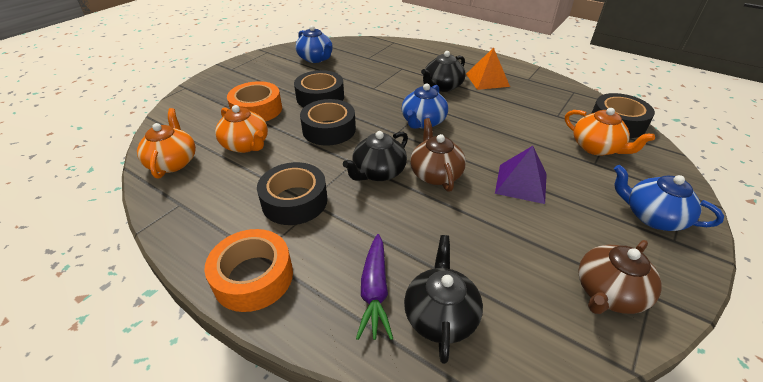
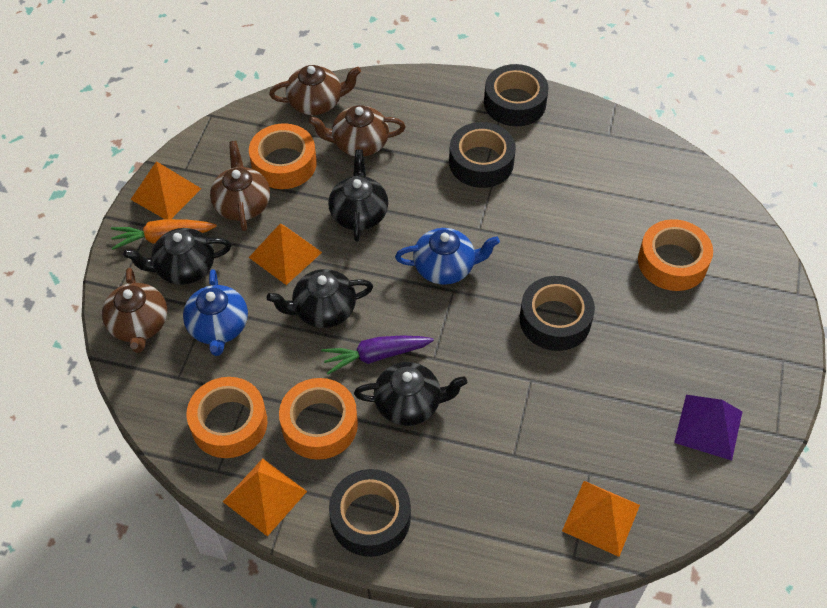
black teapot: [343,131,408,181] [404,235,483,364] [421,51,466,92] = 3 -> [124,228,231,285] [267,269,373,328] [328,150,388,242] [354,362,467,426] = 4
blue teapot: [295,25,333,63] [401,83,448,129] [614,165,724,231] = 3 -> [183,269,248,356] [395,228,500,285] = 2
brown teapot: [410,118,466,192] [578,240,662,314] = 2 -> [102,268,167,353] [210,141,270,231] [269,65,361,115] [308,105,406,157] = 4
orange carrot: none = 0 -> [111,219,217,250] = 1
orange pyramid: [466,48,510,90] = 1 -> [130,161,202,219] [223,458,307,536] [249,223,322,285] [562,481,640,557] = 4
orange tape: [204,229,293,312] [227,81,282,122] = 2 -> [187,377,267,458] [249,123,317,189] [279,378,358,460] [638,219,713,291] = 4
orange teapot: [137,108,196,178] [215,105,268,153] [565,108,655,156] = 3 -> none = 0

